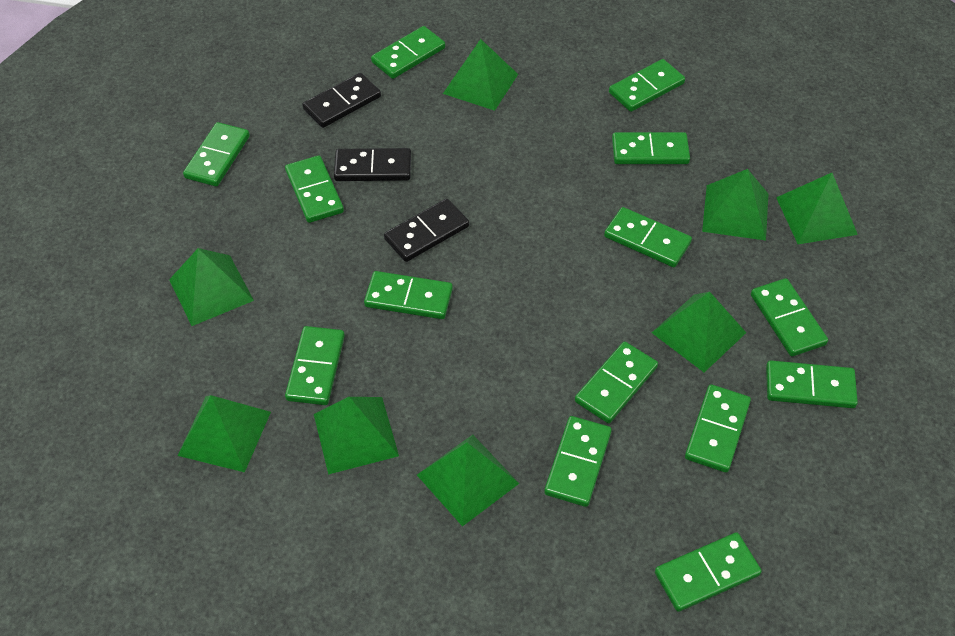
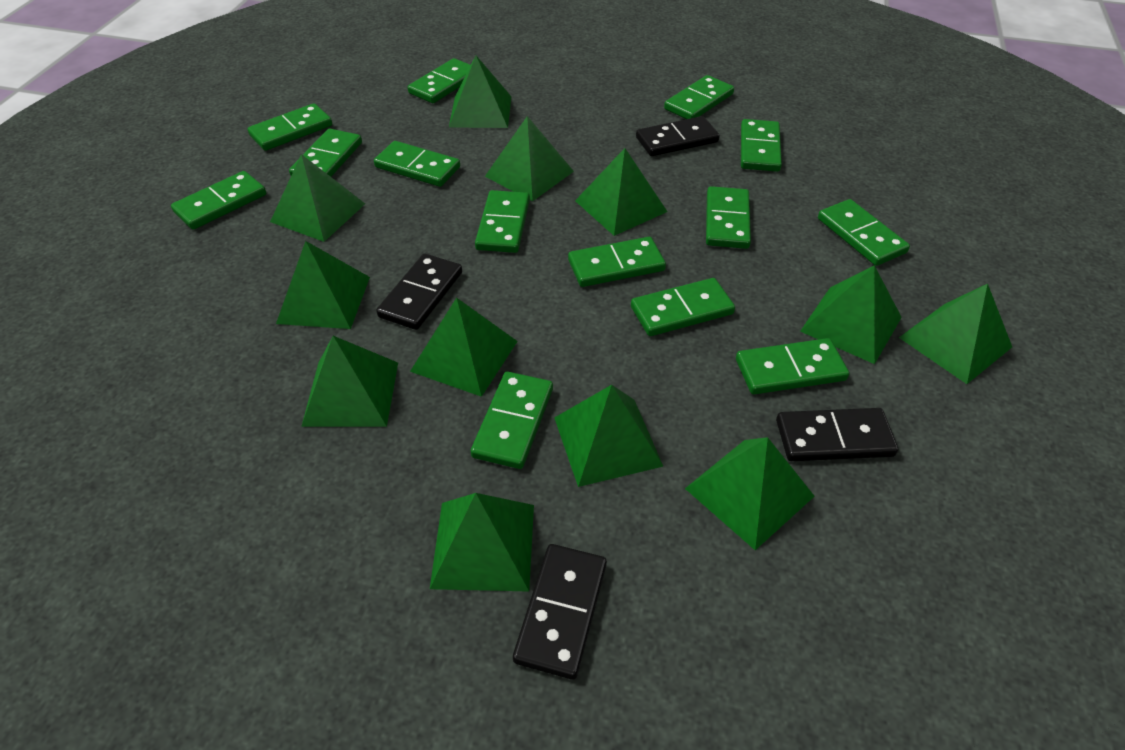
black domino: [302,73,381,128] [334,148,411,181] [384,199,469,262] = 3 -> [376,254,462,330] [513,544,607,680] [636,116,720,156] [776,408,898,461] = 4
green pyramid: [169,248,254,326] [177,395,271,472] [314,397,399,474] [417,435,519,527] [443,39,518,111] [652,292,746,372] [702,169,768,240] [776,173,858,244] = 8 -> [270,154,365,242] [276,241,370,329] [301,336,398,427] [410,297,518,397] [430,493,534,592] [449,56,511,128] [485,116,574,201] [554,385,664,487] [575,148,667,236] [685,437,815,550] [800,265,902,364] [899,284,1012,384] = 12

